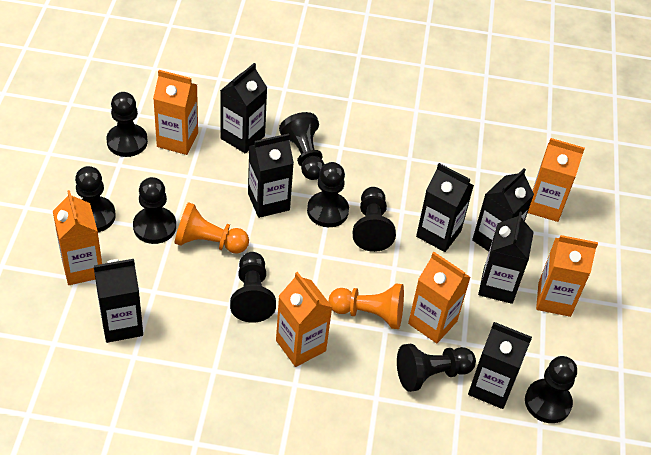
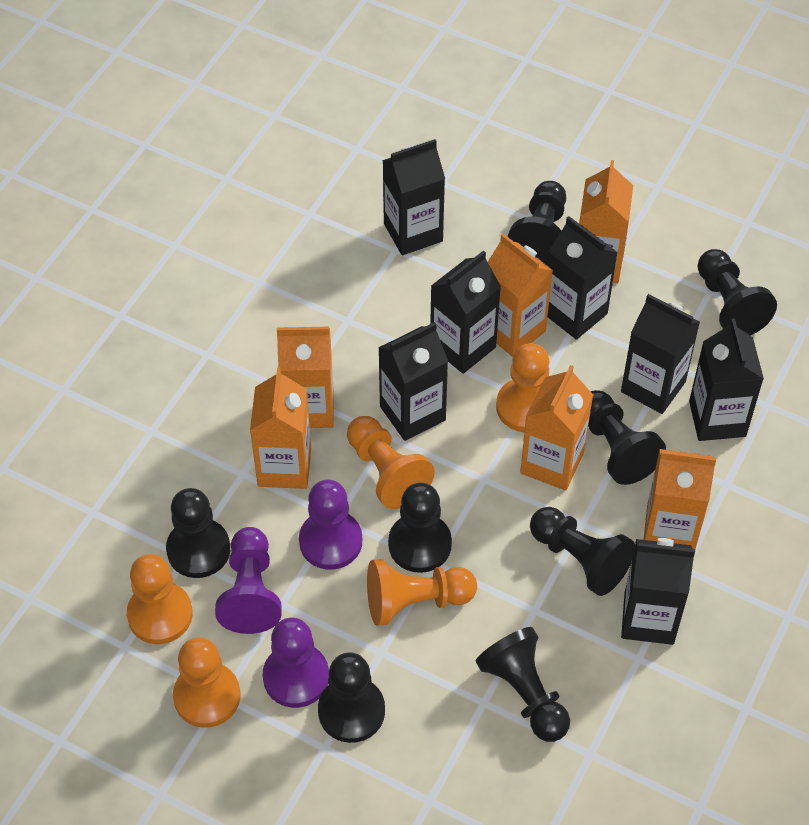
black pawn: [75,166,116,232] [106,92,148,157] [133,177,176,244] [230,252,276,323] [279,112,325,180] [307,162,349,227] [353,187,396,252] [397,344,476,392] [525,356,577,423] = 9 -> [166,488,230,578] [318,652,385,743] [388,483,452,573] [476,627,570,742] [507,181,566,265] [530,507,635,596] [588,390,666,485] [698,249,777,335] = 8
orange pawn: [174,202,249,253] [329,283,404,329] = 2 -> [127,554,193,644] [173,637,240,728] [347,416,435,509] [367,559,477,626] [496,343,549,432] = 5
purple pawn: none = 0 -> [215,527,282,634] [263,618,329,708] [299,480,362,570] = 3

